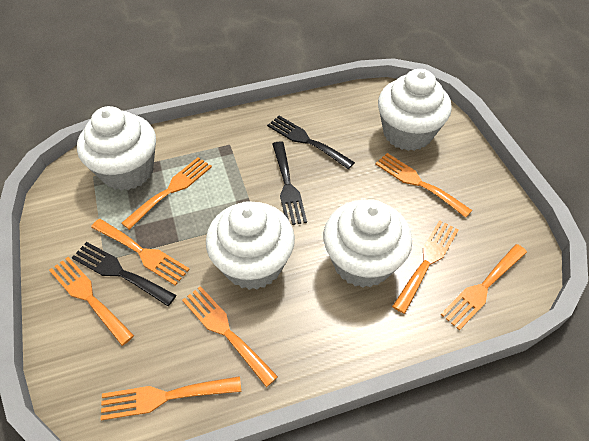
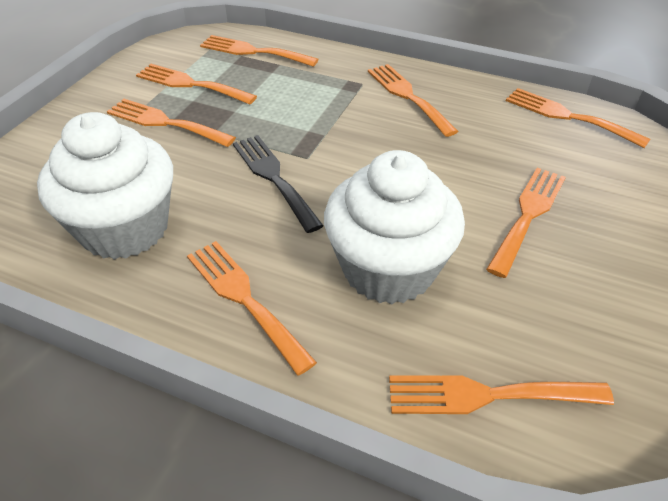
black fork: [71,242,176,306] [267,116,355,169] [272,141,307,225] = 3 -> [233,135,324,233] = 1
white cupcake: [77,106,156,191] [206,201,295,290] [323,199,412,288] [378,69,452,151] = 4 -> [37,112,173,260] [324,150,465,304] = 2

